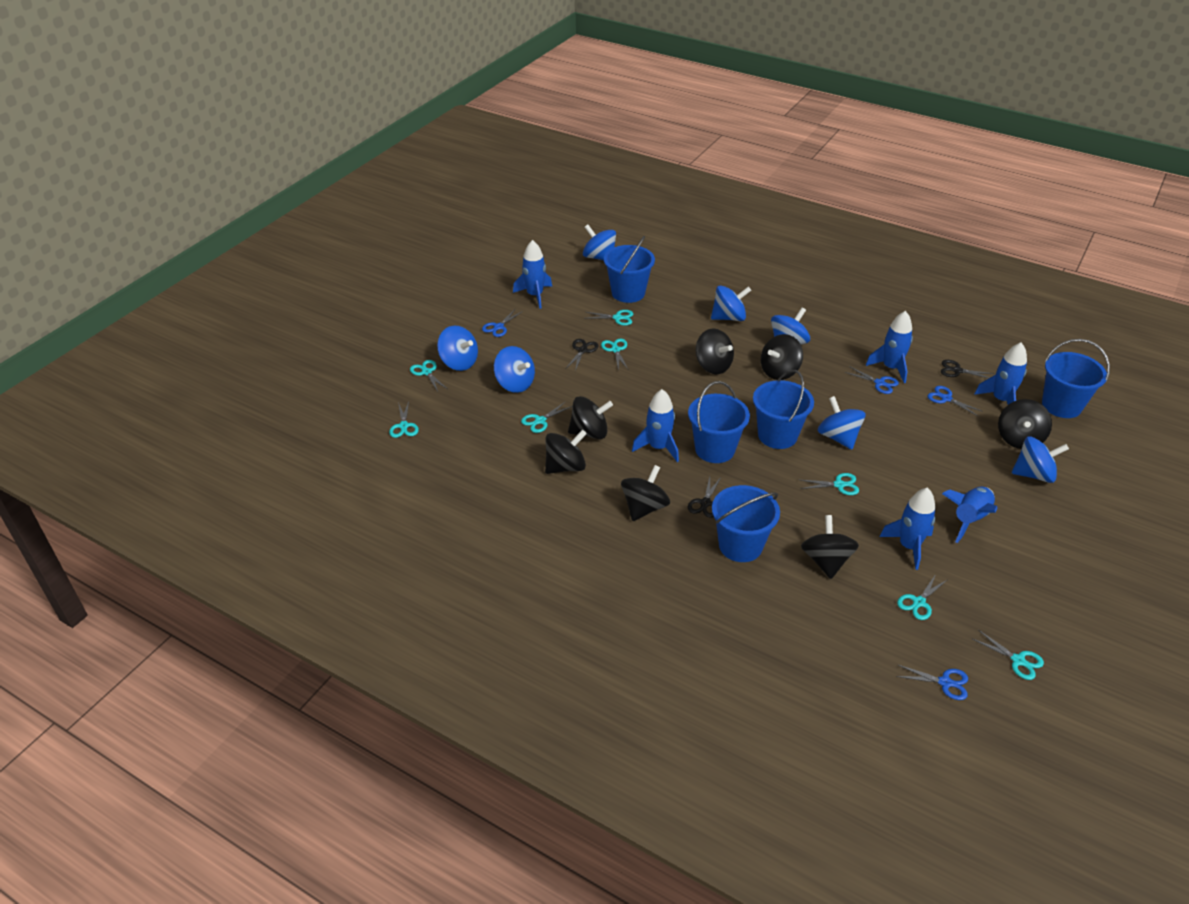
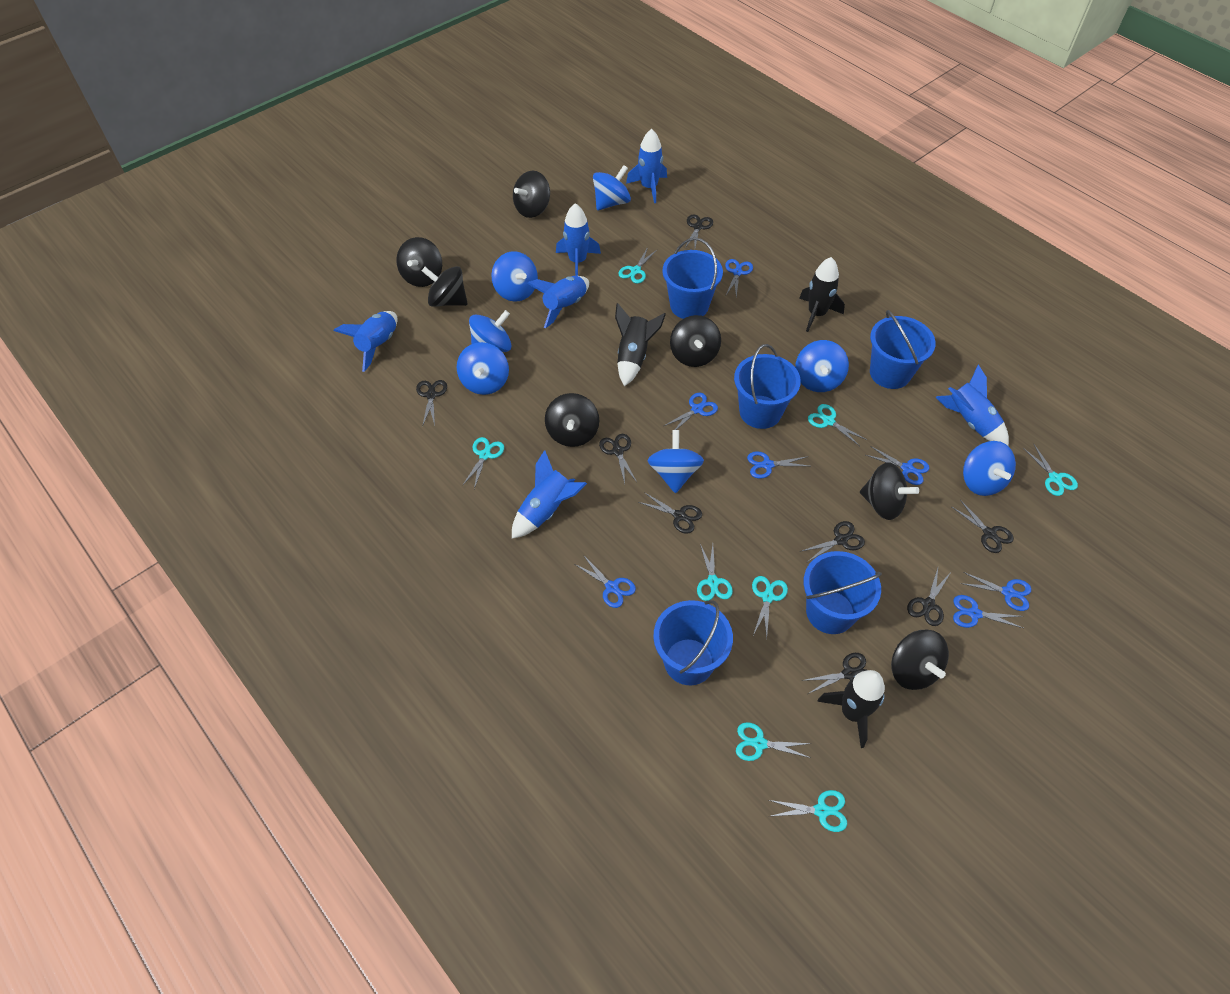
black rocket: none = 0 -> [615,303,666,386] [799,257,845,332] [817,670,885,748] = 3
black scissors: [565,339,598,371] [688,477,721,518] [941,360,995,378] = 3 -> [416,380,447,427] [599,434,637,483] [638,492,702,534] [685,214,713,248] [802,521,865,561] [802,653,867,694] [907,568,951,626] [952,500,1014,553] = 8
blue scissors: [482,309,523,337] [845,366,899,394] [896,664,968,700] [927,386,983,416] = 4 -> [575,555,636,608] [664,393,718,433] [725,259,753,297] [747,451,809,479] [866,446,930,485] [953,595,1023,628] [960,572,1031,611] = 7

